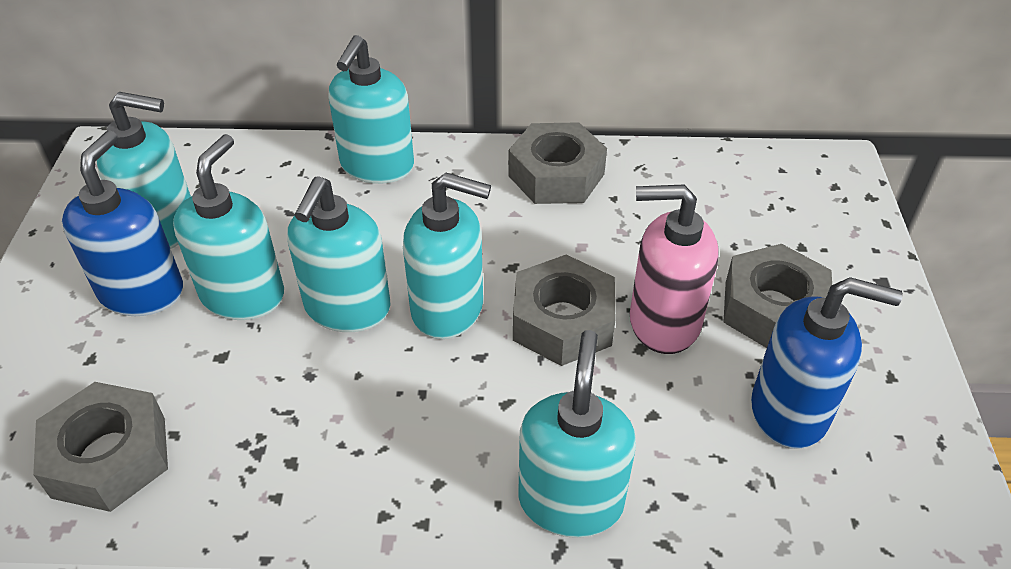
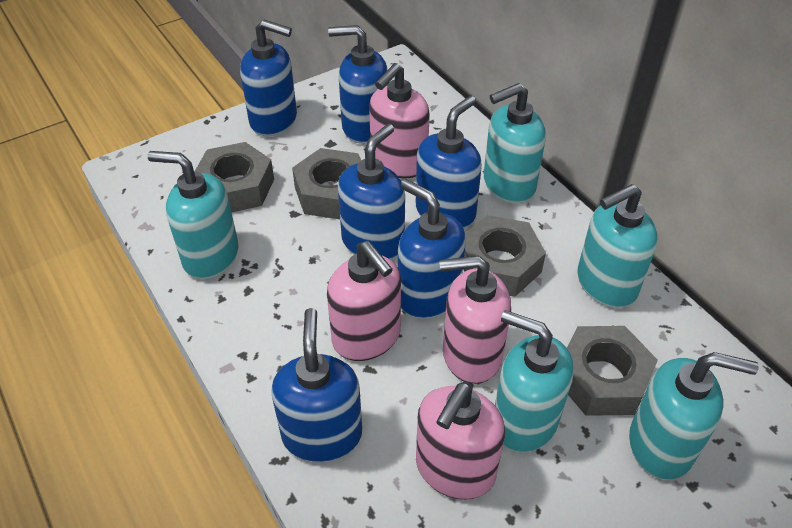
blue soap dispenser: [62,130,183,316] [751,277,903,449] = 2 -> [240,20,297,137] [271,308,362,462] [328,25,388,144] [338,124,405,260] [398,179,466,319] [416,96,482,229] = 6
pink soap dispenser: [630,185,719,354] = 1 -> [327,241,401,361] [369,63,430,178] [416,381,505,500] [439,255,511,384] = 4
turquoise soap dispenser: [97,92,191,249] [173,134,284,320] [287,176,390,332] [328,35,414,184] [403,173,491,339] [518,330,636,538] = 6 -> [148,151,239,279] [484,83,546,203] [495,310,574,453] [577,184,658,308] [629,352,759,480] = 5

